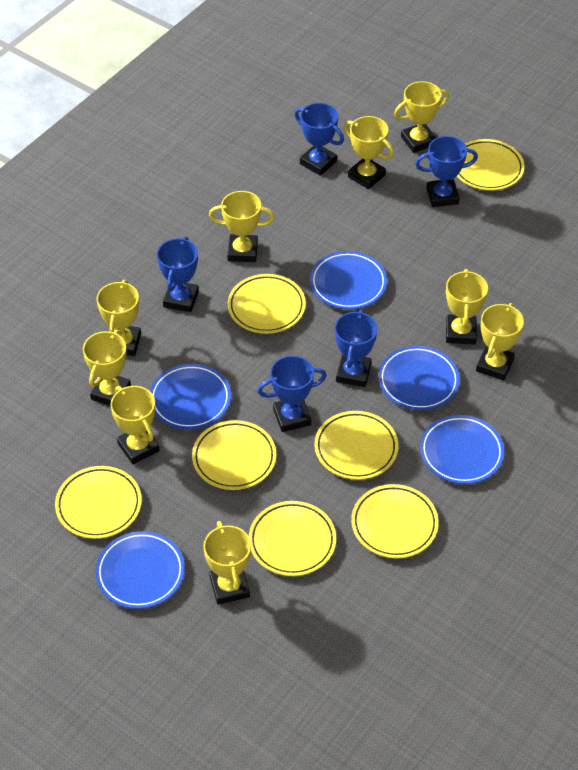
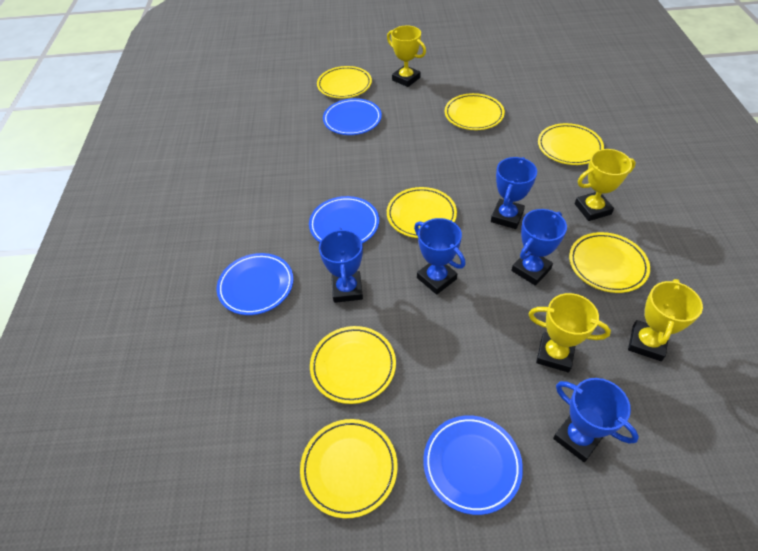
blue plate: [96,531,185,609] [150,364,231,429] [310,251,387,309] [378,346,460,410] [420,415,504,484] = 5 -> [216,253,294,315] [309,196,379,243] [323,98,382,135] [423,415,523,515] = 4
yellow trophy: [83,330,131,406] [97,280,141,356] [110,386,160,464] [203,521,251,605] [209,191,275,262] [344,116,394,189] [394,81,449,153] [446,269,488,344] [476,303,524,380] = 9 -> [387,26,426,87] [529,293,611,372] [575,149,636,221] [628,279,703,361] = 4

